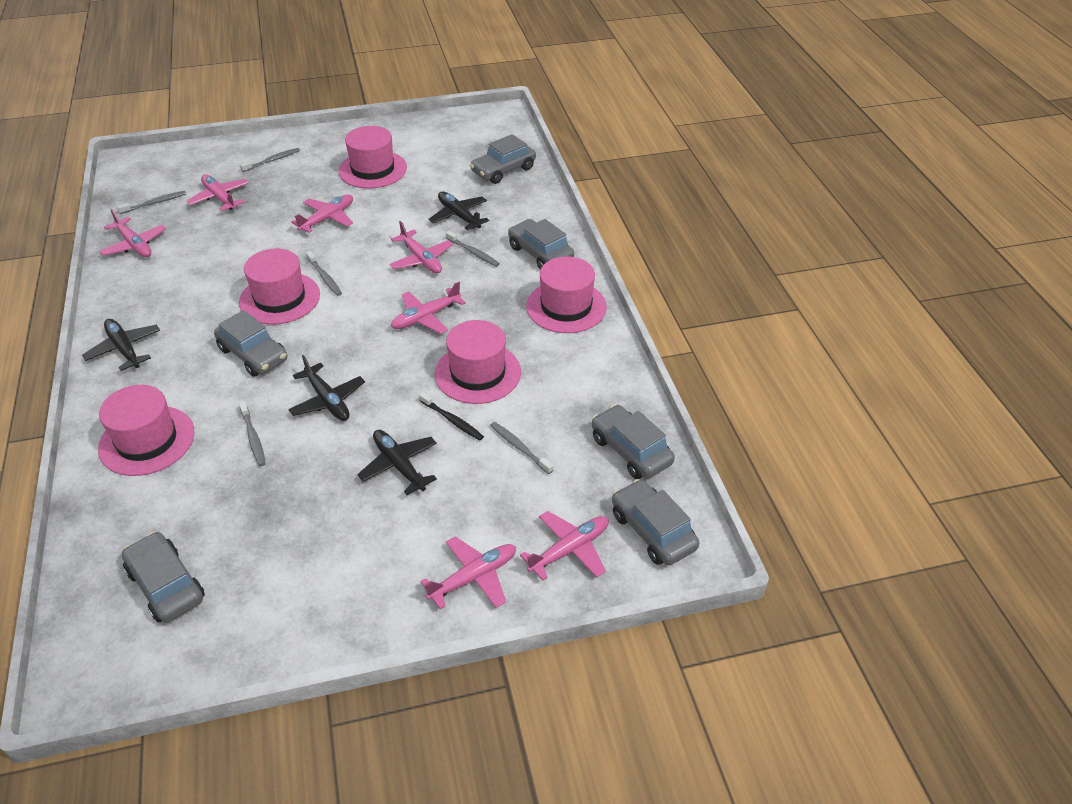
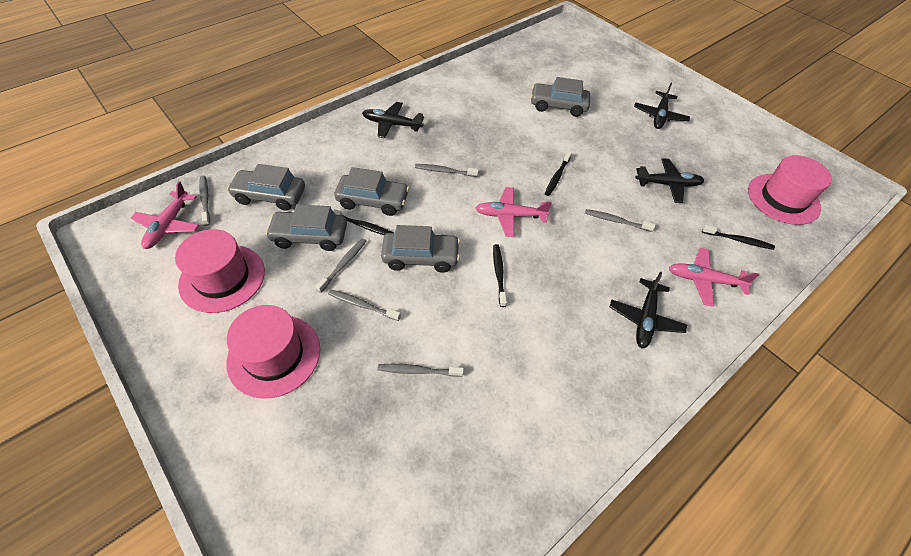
black toothbrush: [419,392,484,441] = 1 -> [331,208,393,236] [493,244,507,307] [545,151,572,196] [702,225,775,250] = 4
grey car: [122,532,205,623] [214,310,287,377] [470,134,536,184] [508,219,574,270] [592,405,675,479] [612,479,699,565] = 6 -> [227,164,305,211] [266,204,347,251] [334,167,409,216] [381,225,460,273] [530,77,590,117] = 5
pink hat: [98,385,194,476] [239,249,320,325] [338,126,407,189] [435,320,521,404] [526,257,607,333] = 5 -> [175,229,265,313] [226,305,320,399] [748,155,832,225] = 3
pink plane: [99,209,166,257] [187,174,249,211] [291,194,353,233] [389,221,453,274] [391,282,466,334] [420,536,516,609] [520,511,609,581] = 7 -> [131,181,199,249] [476,187,552,237] [669,248,759,307] = 3

